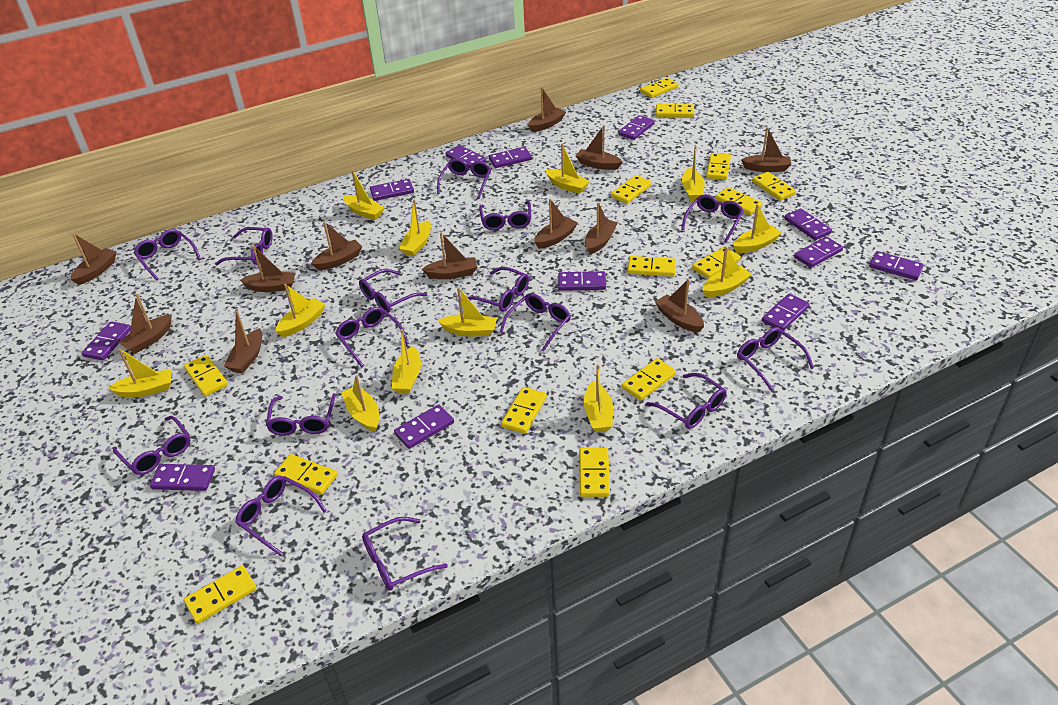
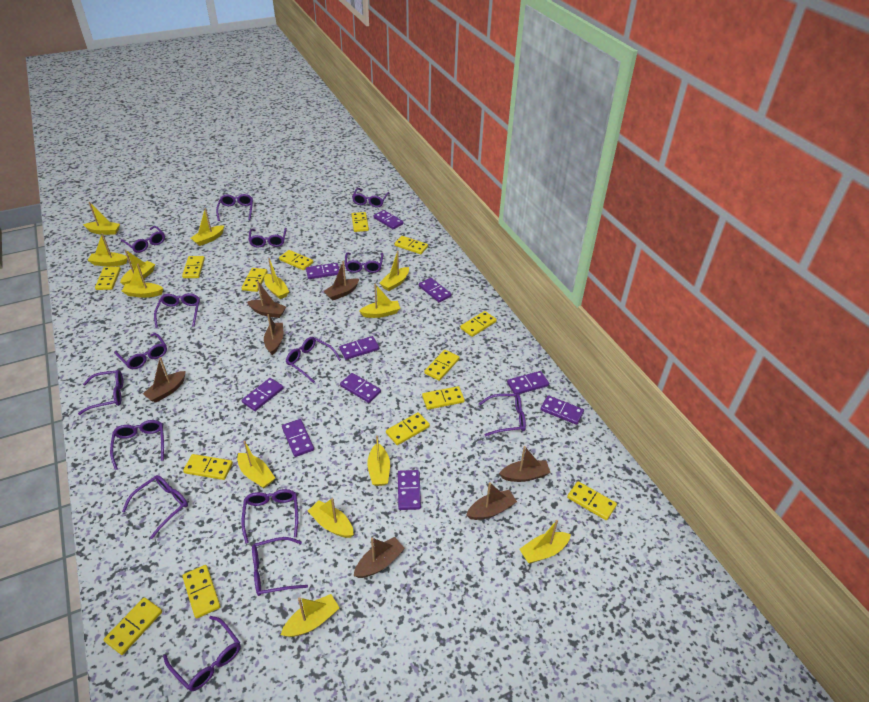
brown boat: [70,233,117,285] [119,294,172,354] [224,310,262,373] [240,245,296,292] [311,221,362,270] [422,232,477,279] [528,87,566,132] [534,199,578,249] [576,125,623,170] [585,202,618,254] [655,279,704,333] [741,127,791,172] = 12 -> [143,357,186,403] [247,281,286,318] [264,314,283,355] [323,261,359,301] [353,537,405,578] [466,482,517,520] [499,446,551,482] = 7
purple domino: [82,321,131,361] [150,464,215,491] [370,179,414,201] [394,404,454,449] [446,145,486,168] [489,147,532,168] [558,271,606,291] [618,115,655,140] [762,294,810,331] [784,208,832,240] [794,237,843,268] [869,251,924,280] = 12 -> [242,378,283,411] [282,419,314,457] [306,263,339,279] [339,336,379,360] [340,373,381,403] [374,210,404,229] [398,470,421,510] [419,278,452,302] [507,371,549,394] [540,395,584,425] = 10
yellow boat: [108,348,172,397] [275,284,325,337] [341,375,379,432] [344,170,385,220] [392,329,421,394] [399,199,431,256] [438,287,497,336] [546,144,590,194] [584,365,613,432] [682,146,705,201] [702,246,752,297] [733,204,781,253] = 12 -> [83,202,120,235] [88,233,127,267] [120,249,155,285] [122,264,164,298] [191,208,224,246] [237,441,275,488] [264,258,289,299] [281,594,340,637] [308,498,354,538] [359,284,400,318] [367,435,390,486] [379,251,409,291] [519,520,571,564] = 13

